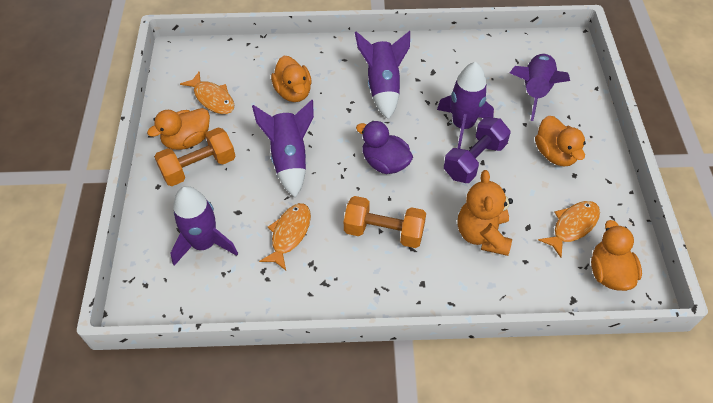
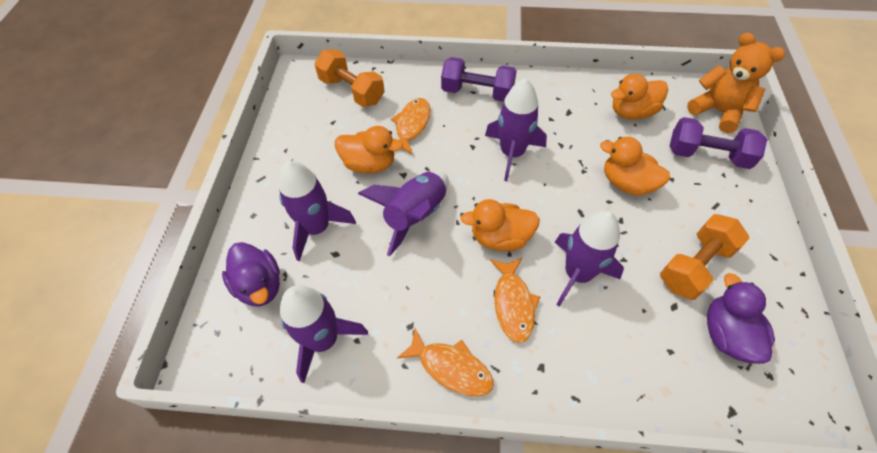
purple duck: [356,121,413,174] = 1 -> [222,242,280,306] [707,273,775,364] = 2
purple dumbbell: [444,117,511,183] = 1 -> [441,57,517,102] [670,117,767,169] = 2

